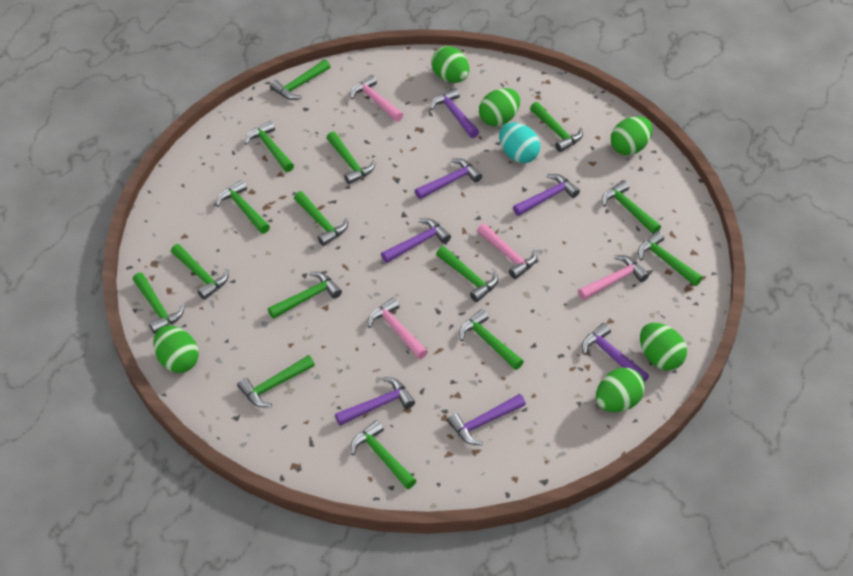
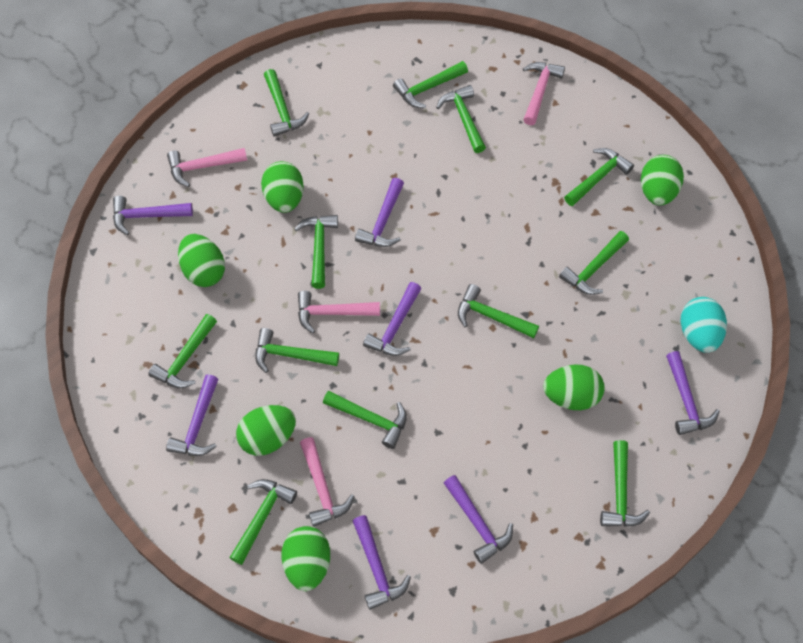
green hammer: [133,273,185,334] [171,244,229,300] [216,180,270,234] [237,355,315,407] [244,121,294,172] [268,272,342,319] [270,59,330,100] [294,191,348,246] [327,132,376,184] [351,420,417,489] [436,246,498,302] [459,309,524,370] [530,102,583,152] [602,180,661,234] [638,231,703,286] = 15 -> [148,314,217,388] [229,479,297,565] [255,328,339,373] [264,69,309,137] [295,215,338,289] [323,391,407,449] [393,61,468,108] [436,85,486,153] [458,284,539,338] [559,231,629,295] [564,148,634,206] [600,440,650,527] = 12

